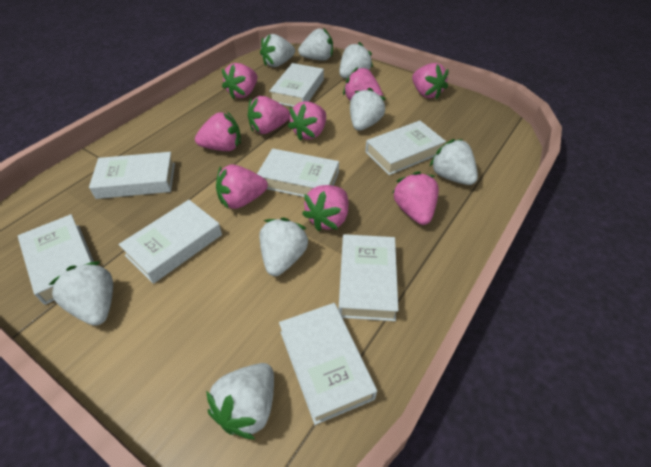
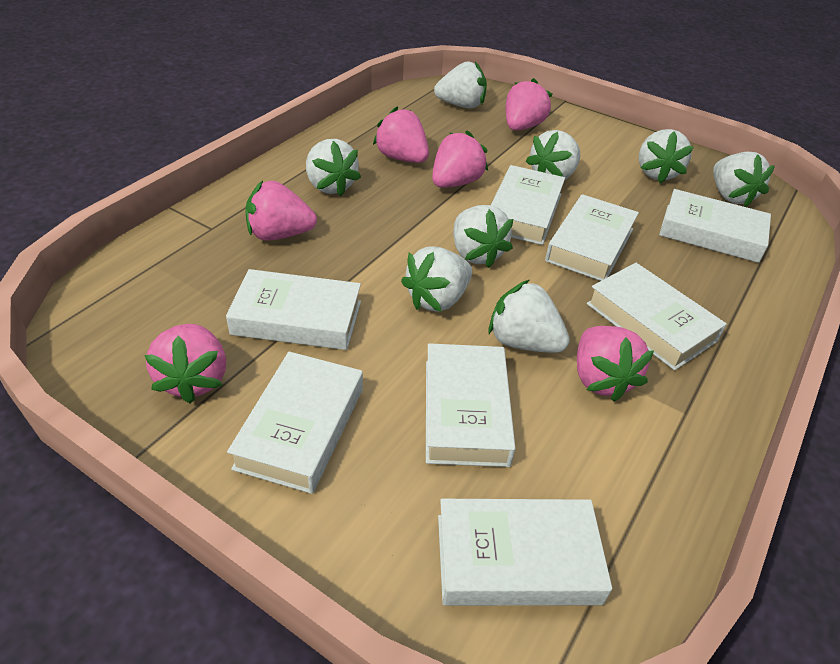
pink strawberry: [195,112,241,151] [216,164,268,209] [222,63,258,99] [248,96,290,134] [288,101,326,141] [302,185,348,231] [343,67,383,101] [393,171,439,225] [412,63,449,100] = 9 -> [144,324,226,404] [245,181,317,241] [373,106,429,163] [432,130,488,188] [506,78,552,131] [577,326,654,402] = 6

